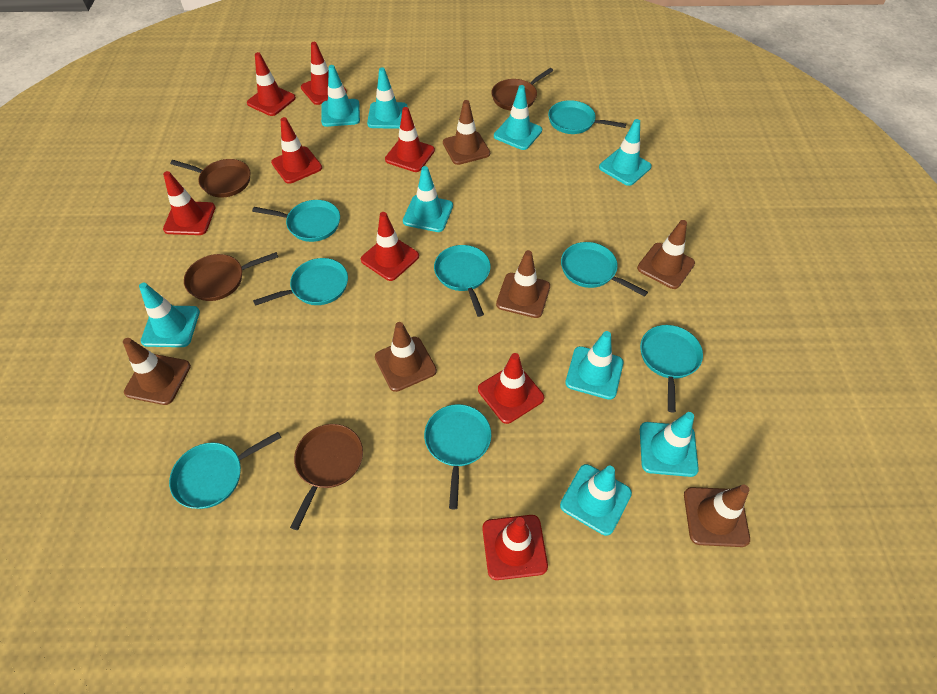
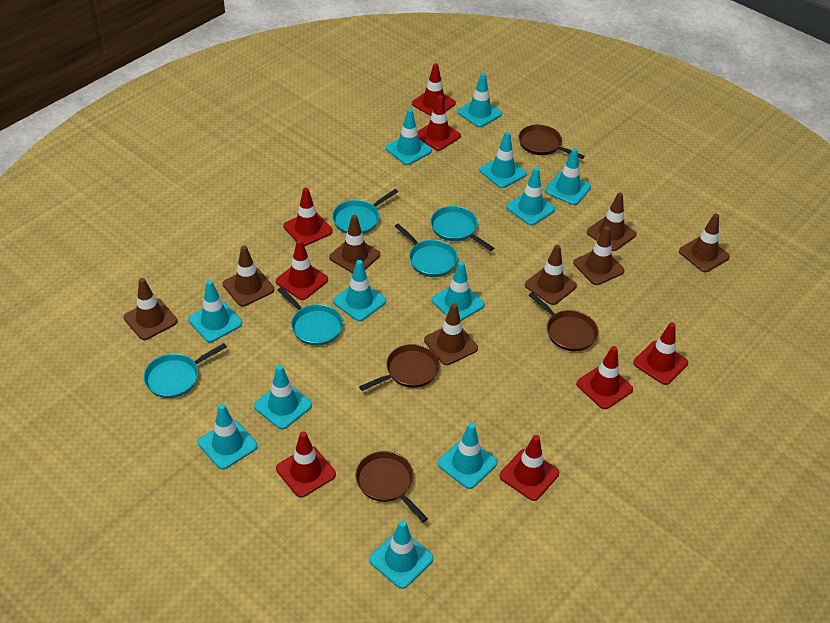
brown traffic cone: [123,338,191,405] [375,322,437,392] [443,100,490,165] [496,250,550,318] [637,220,695,289] [684,484,750,547] = 6 -> [123,278,177,340] [223,246,274,306] [329,215,380,273] [424,303,478,365] [525,245,577,305] [573,226,624,285] [587,193,637,251] [679,213,730,272] = 8
turquoise pan: [169,432,281,509] [252,200,340,242] [253,258,348,306] [424,404,491,509] [434,245,491,317] [548,100,626,134] [561,242,648,297] [640,325,703,413] = 8 -> [143,343,227,398] [278,287,343,346] [332,189,398,234] [395,224,458,277] [430,206,494,251] = 5
turquoise traffic cone: [139,283,200,347] [321,65,360,127] [367,67,408,129] [403,166,453,232] [494,85,542,150] [560,464,632,536] [565,331,623,400] [599,119,652,186] [640,412,699,477] = 9 -> [188,280,242,342] [198,404,257,470] [254,365,312,429] [333,260,386,321] [369,520,433,589] [386,109,432,165] [432,261,485,321] [437,423,497,489] [458,73,502,127] [479,132,527,188] [506,168,555,225] [545,148,591,205] = 12

